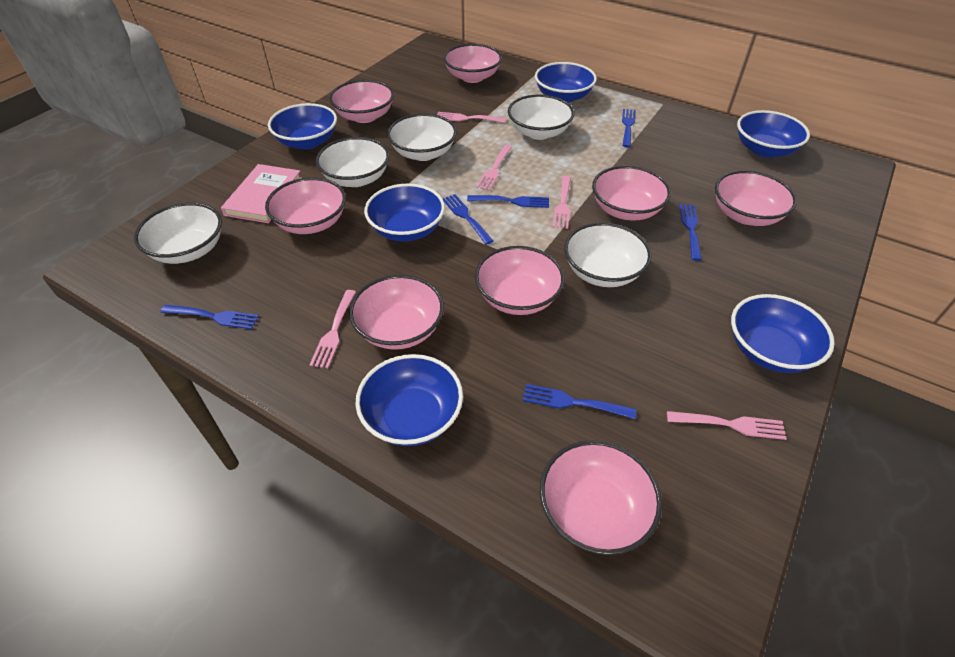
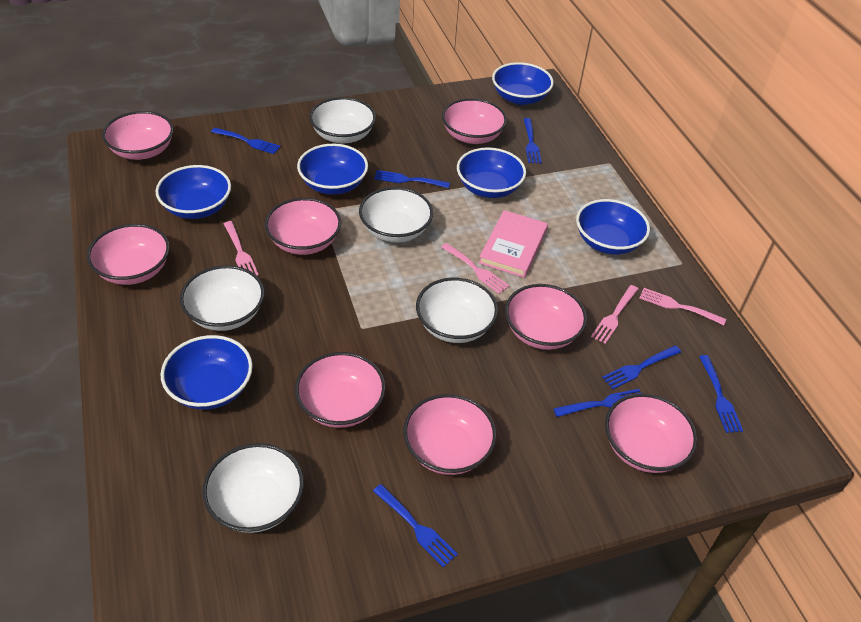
blue fork: [160,305,259,329] [442,194,493,245] [467,195,549,208] [523,384,636,419] [622,109,636,147] [679,204,702,261] = 6 -> [211,128,281,154] [373,484,458,568] [374,170,450,188] [524,118,542,163] [553,389,640,417] [602,346,681,389] [699,355,743,433] = 7
pink fork: [310,290,356,368] [437,112,506,123] [476,145,512,191] [552,176,571,229] [667,411,787,440] = 5 -> [224,221,259,276] [441,243,509,294] [591,285,638,344] [640,288,726,325] = 4

